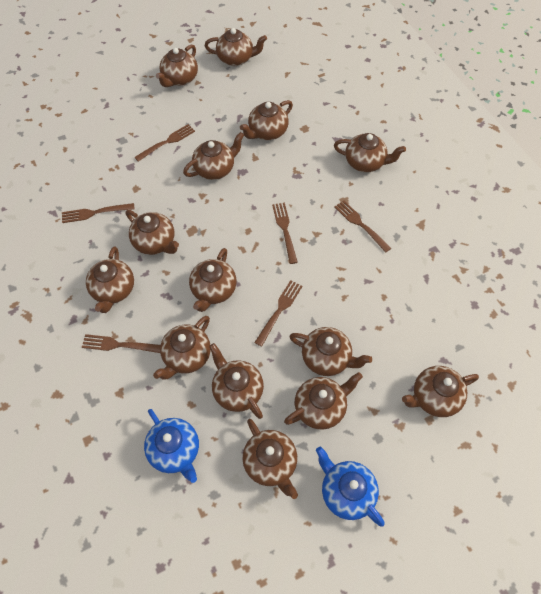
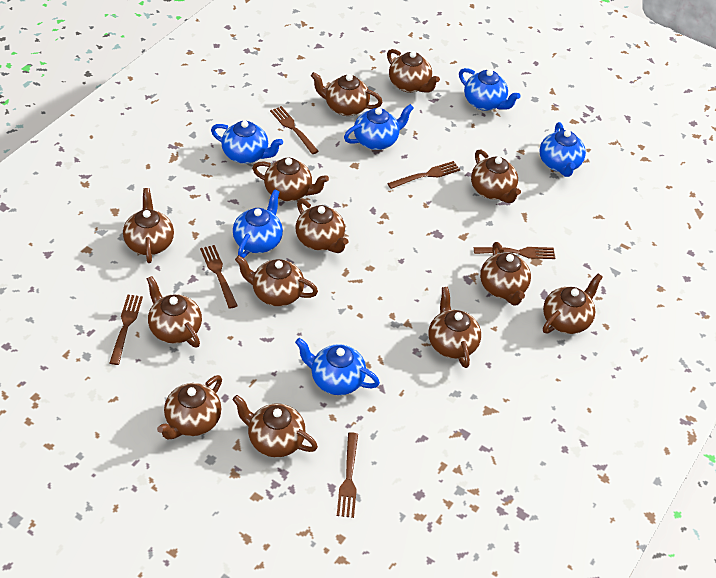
blue teapot: [144,409,199,483] [316,447,385,527] = 2 -> [211,121,283,164] [233,189,283,258] [295,338,380,395] [344,104,414,150] [459,68,521,111] [539,122,586,177] = 6
brown teapot: [86,246,134,313] [126,210,179,255] [153,316,210,380] [156,44,198,87] [183,132,244,180] [189,248,236,312] [205,28,267,66] [209,343,264,419] [240,100,293,140] [242,419,298,499] [284,372,363,430] [289,327,372,376] [334,133,406,172] [402,366,479,417] = 14 -> [123,188,174,263] [147,276,202,347] [157,375,222,440] [232,395,318,457] [235,255,318,306] [252,158,329,202] [295,199,348,253] [311,72,382,116] [387,49,440,93] [428,287,481,368] [471,149,521,203] [480,242,531,306] [543,274,603,334] = 13

